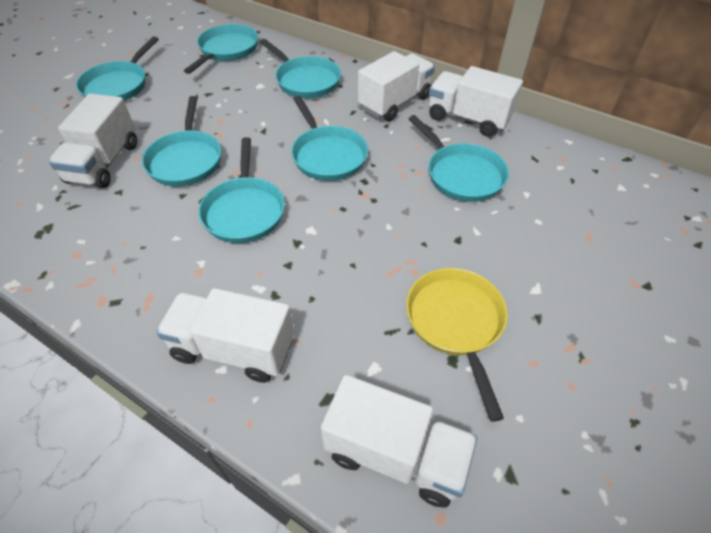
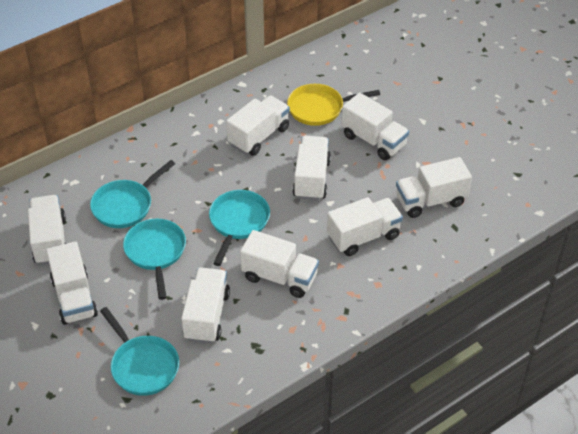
turquoise pan: [76,36,159,101] [142,96,221,186] [184,24,258,74] [199,137,285,243] [260,39,341,98] [291,96,368,181] [409,115,509,202] = 7 -> [90,160,175,228] [100,307,179,396] [123,219,186,300] [209,190,270,266] = 4
white truck: [49,94,137,188] [156,288,294,383] [321,375,478,508] [358,51,435,121] [429,66,523,137] = 5 -> [28,195,66,265] [46,241,98,325] [181,268,230,343] [226,95,290,155] [240,230,319,298] [293,136,331,200] [327,197,403,256] [341,93,409,160] [396,157,472,218] = 9

